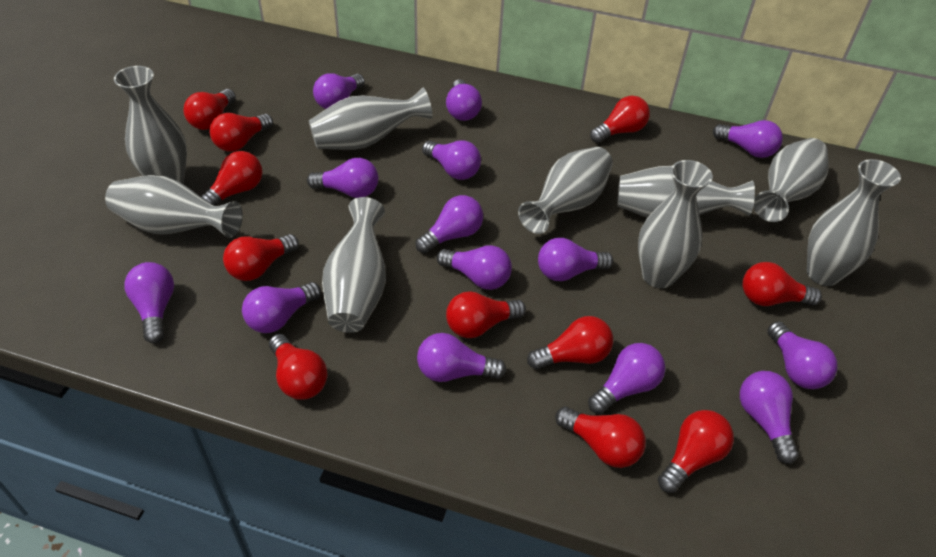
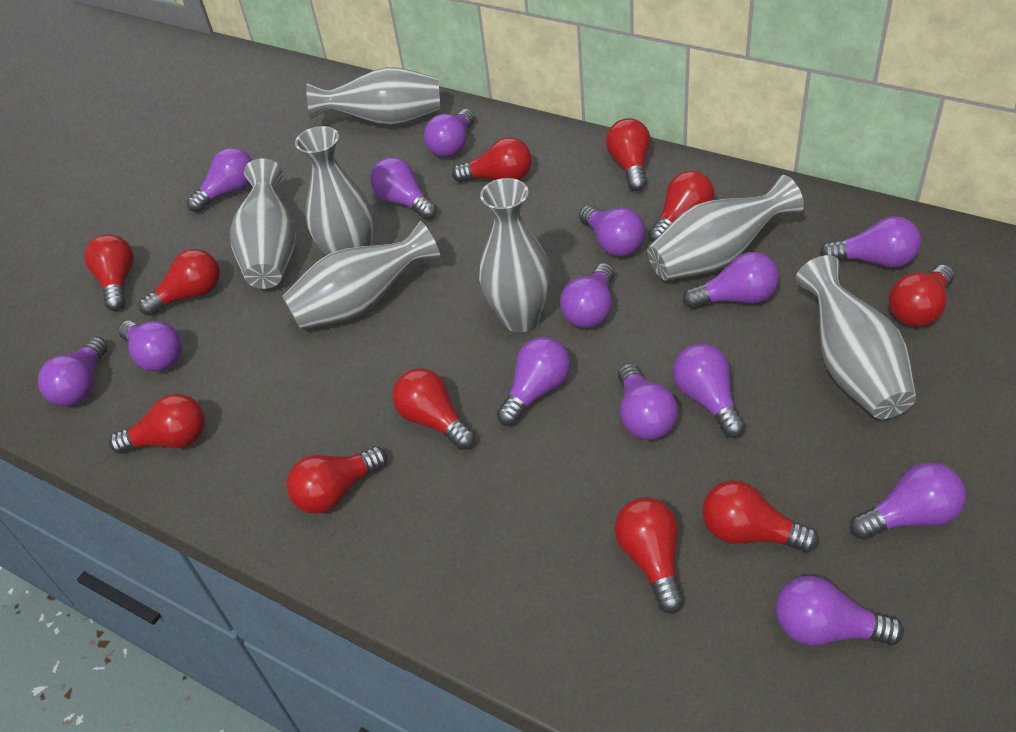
grey vase: [105,175,243,238] [114,66,187,184] [309,88,432,150] [322,197,386,333] [518,147,613,234] [617,166,755,218] [638,160,713,288] [753,138,829,222] [807,159,901,286] = 9 -> [230,158,296,289] [282,221,440,330] [295,126,374,255] [306,67,440,126] [479,178,551,332] [647,175,804,281] [796,255,916,419] = 7

